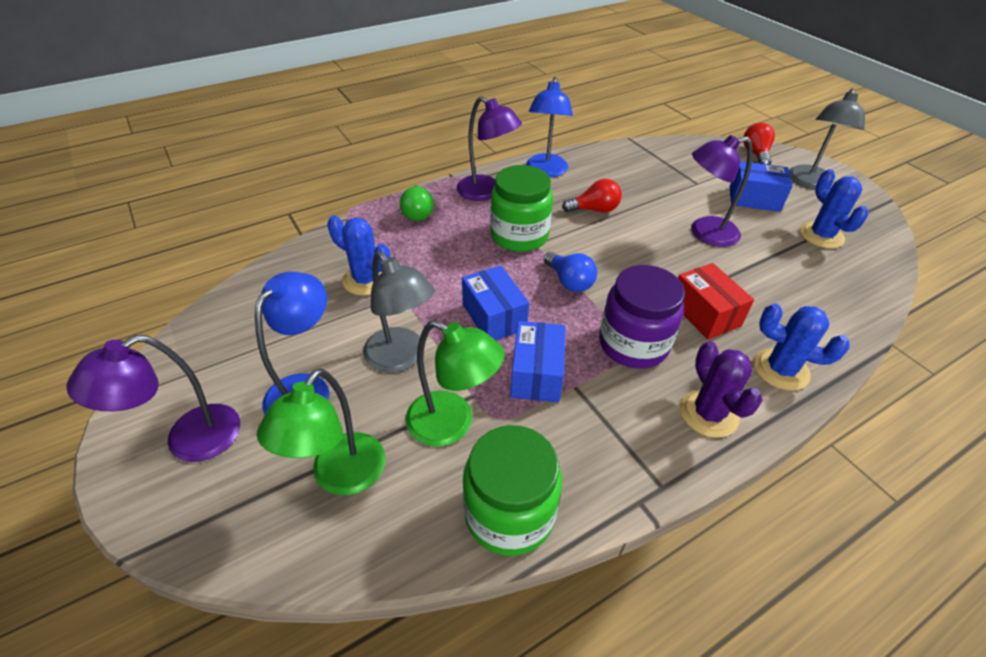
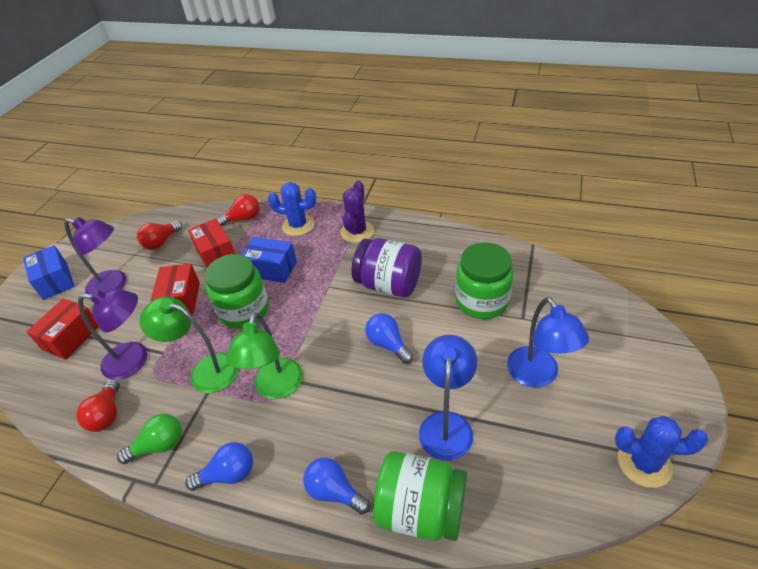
blue box: [462,265,529,340] [510,321,566,402] [729,161,793,212] = 3 -> [23,245,75,300] [242,237,297,283] = 2
blue cactus: [327,215,390,296] [754,304,850,391] [800,169,868,249] = 3 -> [268,182,316,236] [615,416,708,488] = 2
blue light bulb: [544,252,597,292] = 1 -> [185,442,253,491] [303,458,370,515] [365,313,413,364] = 3
green jar: [463,425,562,556] [490,165,553,252] = 2 -> [205,254,269,329] [373,451,467,541] [455,242,514,319] = 3
grey lamp: [363,251,434,373] [789,88,865,189] = 2 -> none = 0
purple lamp: [66,335,240,462] [457,96,522,201] [691,135,753,247] = 3 -> [64,217,127,294] [78,289,148,380] = 2
red box: [678,263,754,339] = 1 -> [27,299,99,360] [151,264,200,315] [188,219,235,268] = 3
red light bulb: [562,179,622,213] [743,122,775,165] = 2 -> [76,379,120,432] [137,221,182,250] [216,194,260,226] = 3

